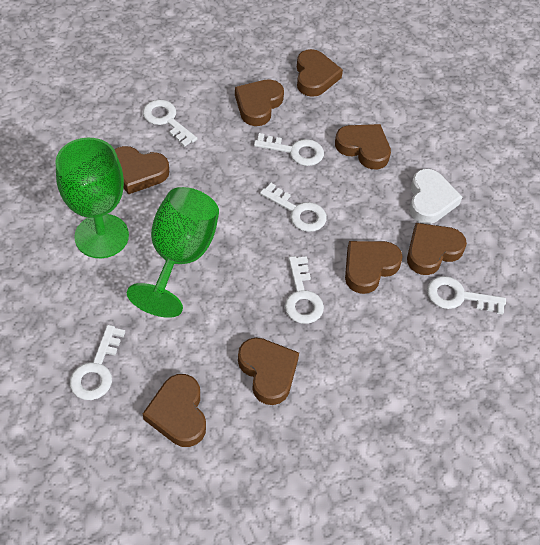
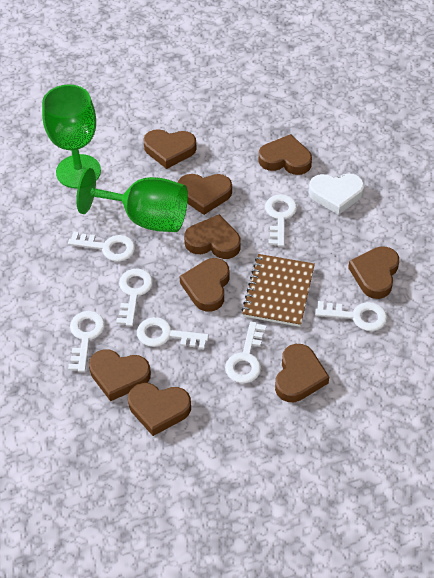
brown heart: [114,146,169,195] [143,374,206,447] [235,79,284,126] [238,338,299,405] [297,49,343,97] [335,124,391,170] [345,241,403,294] [407,223,467,275] = 8 -> [89,349,151,401] [128,383,191,436] [143,129,197,169] [178,174,232,215] [180,258,230,312] [184,214,241,259] [259,134,312,175] [275,344,329,402] [348,246,399,299] = 9
brown notebook: none = 0 -> [241,254,315,327] = 1
white key: [70,325,125,400] [143,100,197,147] [254,133,324,166] [260,183,327,232] [285,256,324,324] [427,276,506,315] = 6 -> [68,232,135,262] [68,311,105,372] [116,268,153,326] [137,317,209,349] [225,322,266,383] [265,194,297,247] [315,301,387,331] = 7

